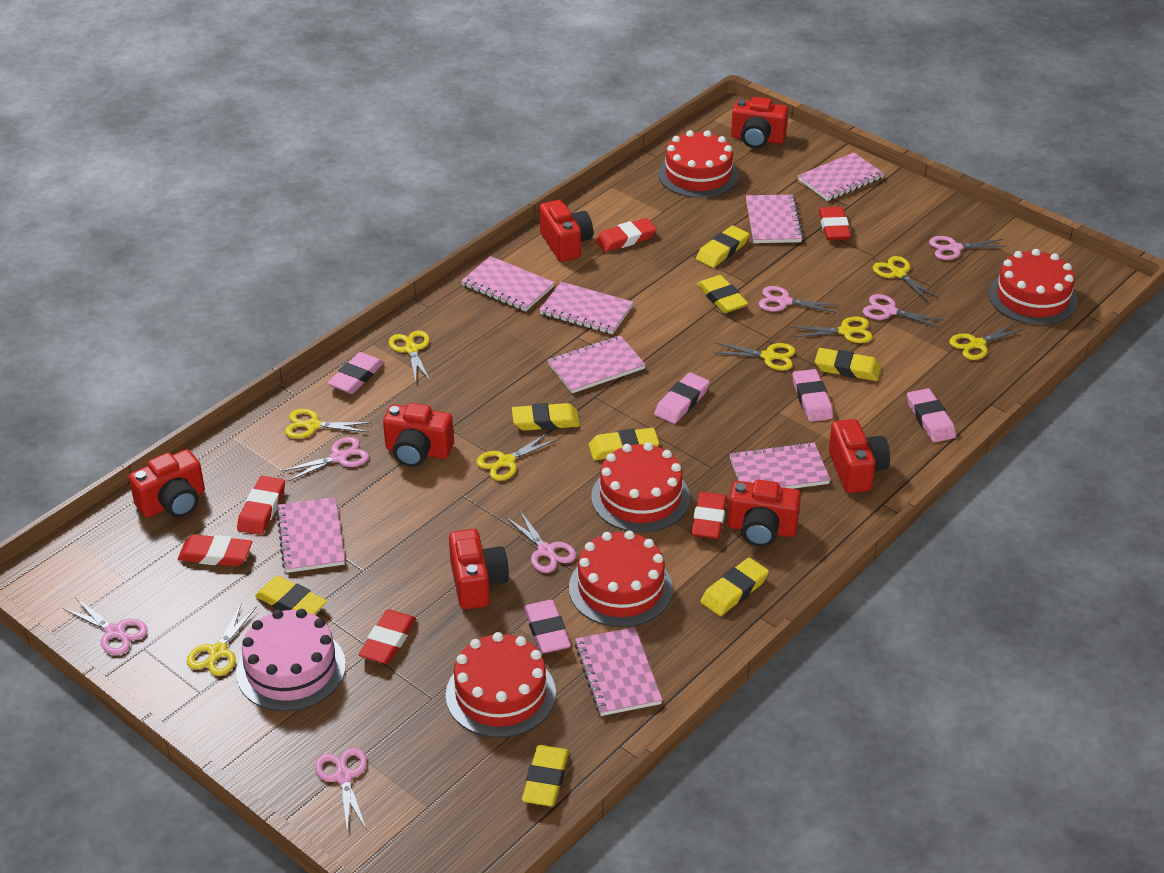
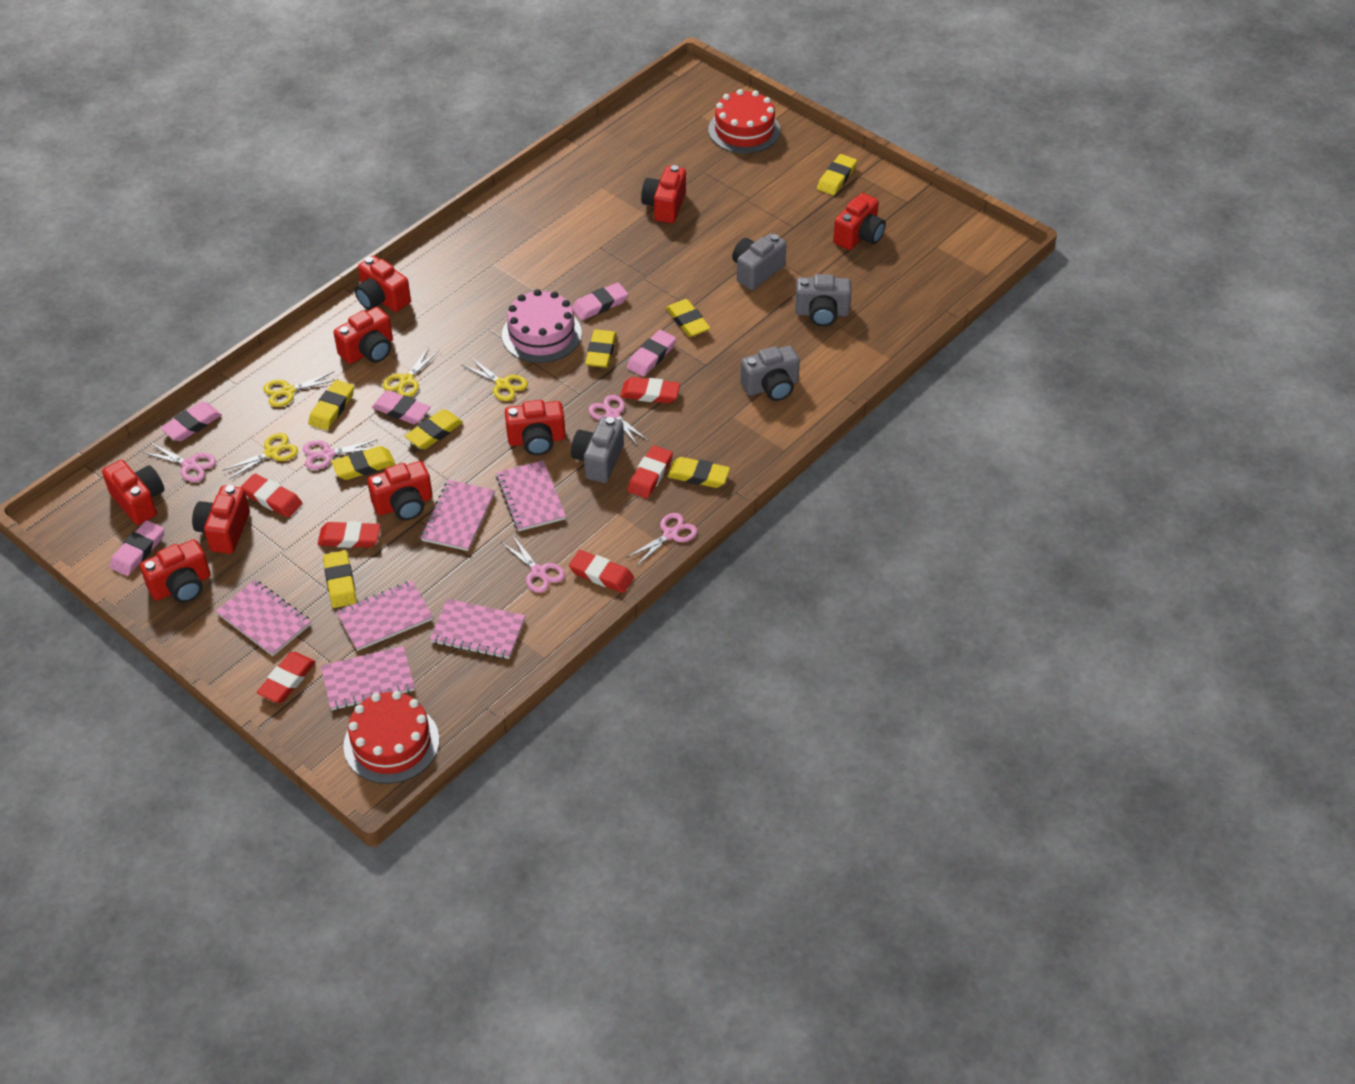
grey camera: none = 0 -> [571,417,624,483] [732,233,786,290] [740,346,800,401] [795,274,851,327] = 4
pink notebook: [276,497,345,573] [461,256,555,312] [539,282,634,334] [547,335,646,393] [575,627,662,716] [729,442,830,489] [746,194,803,243] [798,152,884,201] = 8 -> [216,580,311,656] [321,646,415,710] [336,581,433,651] [420,480,495,551] [430,599,525,659] [496,461,566,532] = 6
pink scissors: [63,597,147,655] [281,437,369,482] [315,748,367,834] [506,510,576,573] [759,286,839,313] [863,294,944,328] [929,236,1007,260] = 7 -> [142,443,216,482] [303,439,378,470] [501,535,565,593] [588,395,649,445] [626,513,697,566] = 5
red cake: [446,632,556,738] [569,531,673,627] [591,442,690,533] [658,130,739,198] [989,249,1078,325] = 5 -> [344,691,439,784] [708,89,780,154] = 2
red camera: [129,449,205,518] [383,403,454,467] [449,529,509,609] [540,200,593,262] [727,479,801,547] [731,97,788,148] [829,419,890,493] = 7 -> [102,460,165,525] [140,539,211,603] [192,485,250,554] [334,307,393,364] [355,256,411,312] [367,461,433,520] [505,400,565,455] [641,165,686,223] [833,193,886,250] = 9
yellow scissors: [187,603,257,676] [285,409,372,439] [389,330,430,383] [476,432,558,481] [713,343,796,371] [791,317,872,343] [873,256,938,302] [949,322,1025,360] = 8 -> [222,433,298,479] [263,372,338,407] [383,347,440,397] [462,357,528,401] = 4

